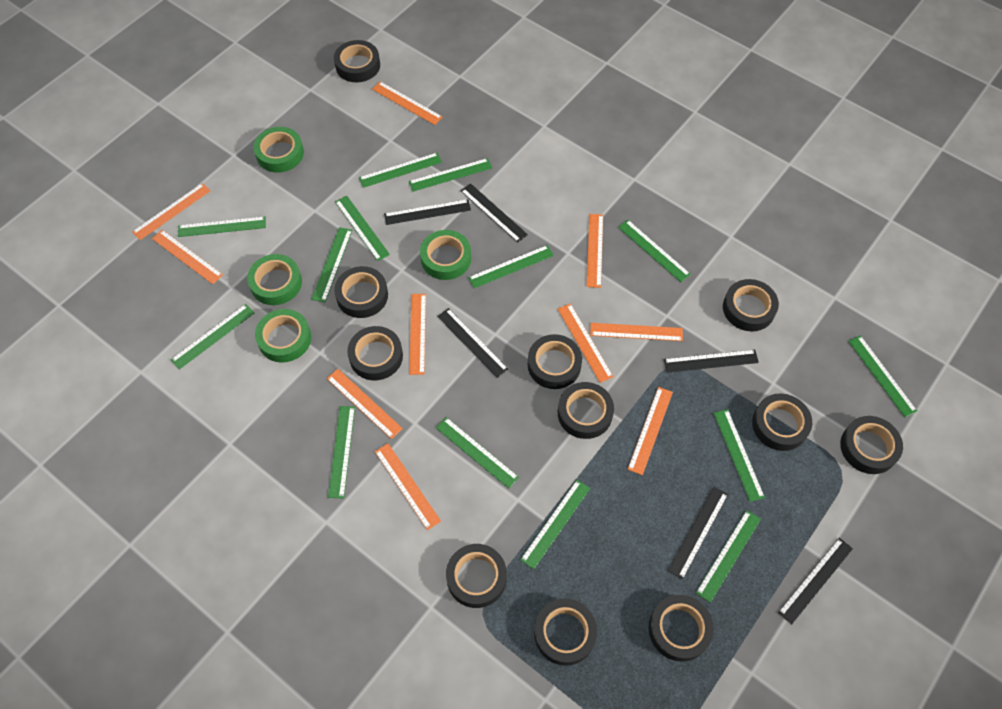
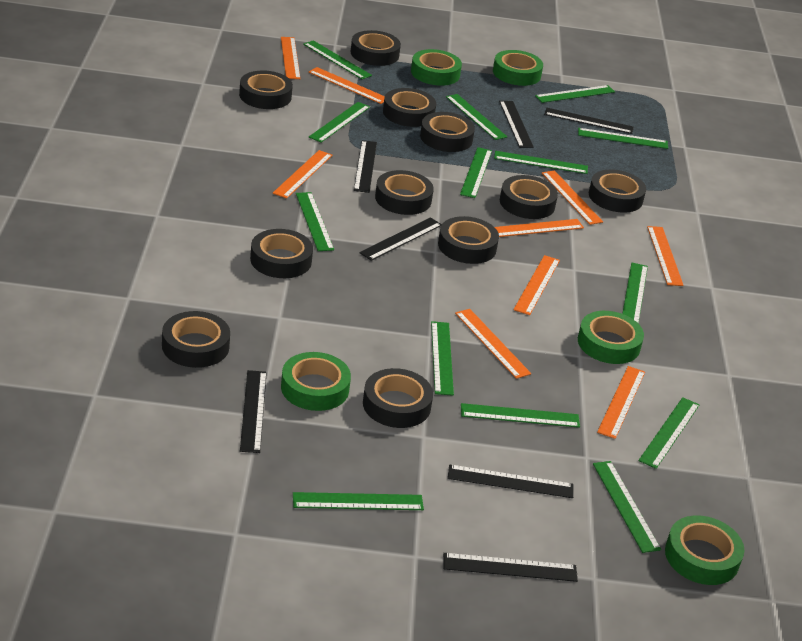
black ruler: [384,199,471,225] [437,308,508,378] [460,183,528,242] [664,350,759,373] [668,487,728,580] [778,538,853,624] = 6 -> [240,370,267,453] [354,140,377,193] [359,217,442,261] [443,553,578,582] [448,464,574,498] [499,101,534,148] [544,108,634,134] = 7
green tape: [247,254,302,305] [253,127,304,173] [255,309,311,363] [420,230,471,280] = 4 -> [281,352,351,411] [411,49,462,86] [493,50,543,86] [578,311,644,364] [665,516,744,585] = 5
orange ruler: [132,183,210,240] [152,230,223,284] [327,369,403,439] [372,81,442,125] [375,444,441,530] [409,294,426,375] [558,303,613,383] [587,214,603,288] [590,323,683,341] [628,387,673,475] = 10 -> [273,150,332,199] [281,37,301,79] [309,67,385,104] [455,309,531,379] [495,219,584,237] [513,255,560,315] [542,170,603,225] [597,366,645,439] [647,226,684,286] = 9

